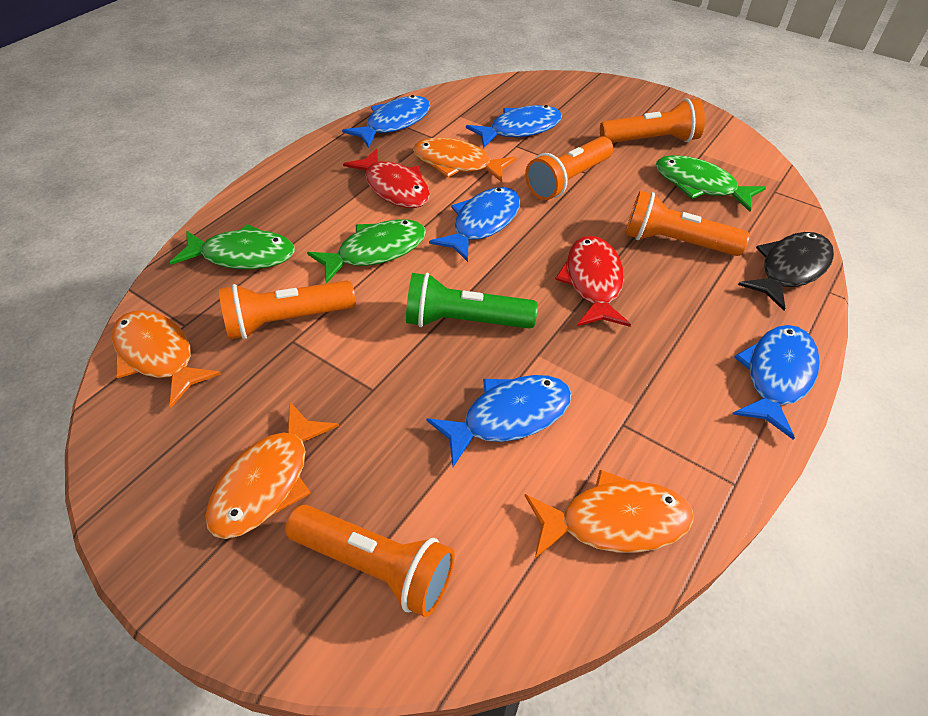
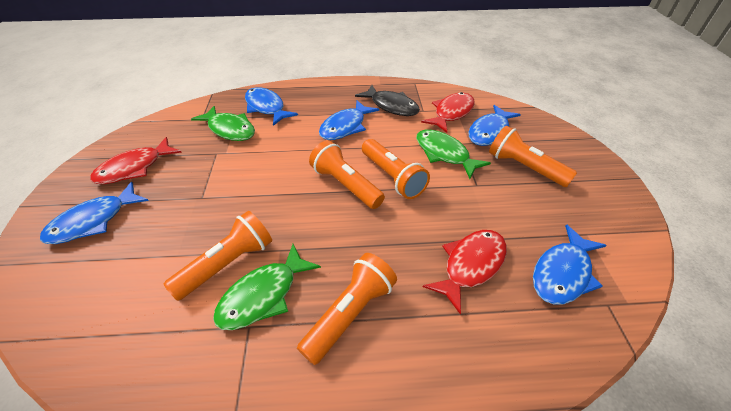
green flashlight: [406,273,538,329] = 1 -> none = 0
orange fish: [112,310,221,408] [205,402,339,539] [413,137,517,182] [525,470,693,558] = 4 -> none = 0
red fish: [343,148,430,208] [555,236,631,327] = 2 -> [90,137,182,184] [421,92,475,133] [423,230,507,315] = 3

